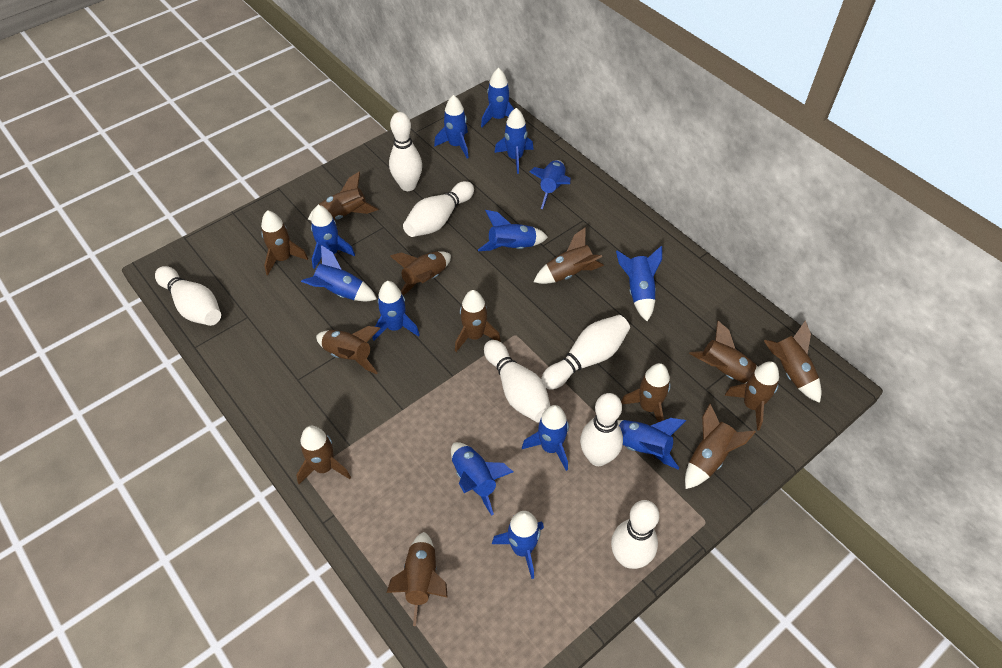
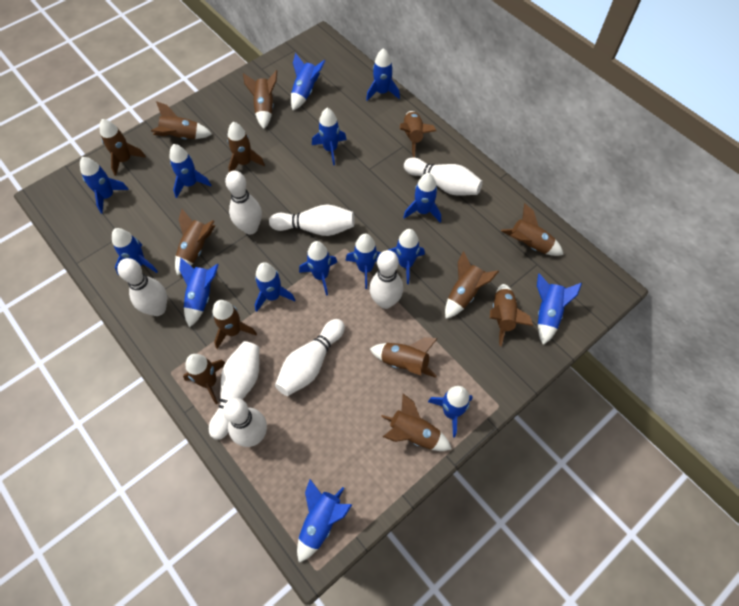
blue rocket: [301,245,377,301] [311,205,355,269] [373,281,420,341] [434,95,469,159] [451,442,513,516] [478,210,548,251] [481,68,514,127] [492,511,544,579] [494,108,534,174] [522,405,569,471] [530,160,571,209] [616,246,662,321] [617,418,686,469] = 13 -> [80,157,129,214] [112,228,158,275] [170,144,211,198] [179,257,219,327] [254,262,295,312] [291,53,325,110] [297,479,352,563] [299,241,337,296] [312,108,347,165] [346,234,382,289] [366,48,400,101] [388,229,425,284] [403,173,441,223] [428,386,473,437] [537,273,582,345] = 15
white bowling pin: [155,266,221,326] [389,112,422,191] [403,181,474,237] [484,340,550,423] [541,315,630,390] [580,393,623,466] [611,500,659,569] = 7 -> [117,258,167,316] [209,341,259,440] [223,398,267,447] [225,171,262,235] [269,205,355,236] [275,319,345,396] [369,250,403,309] [404,158,483,196] = 8

